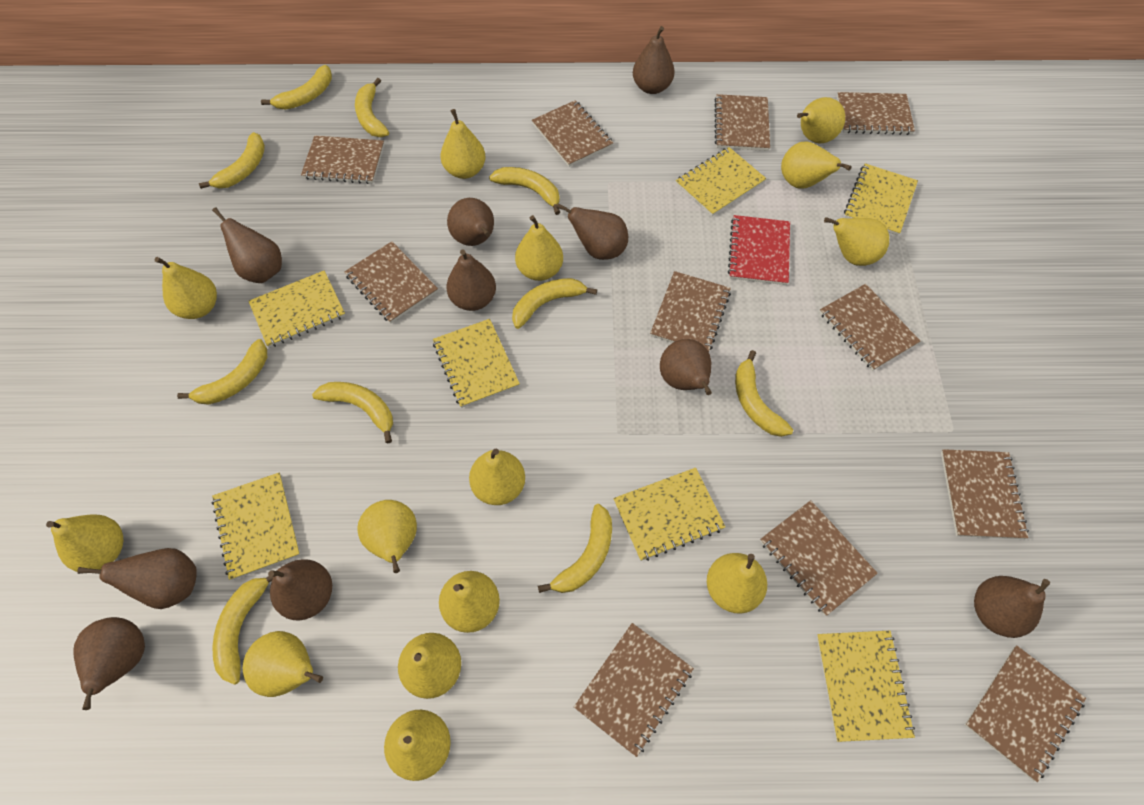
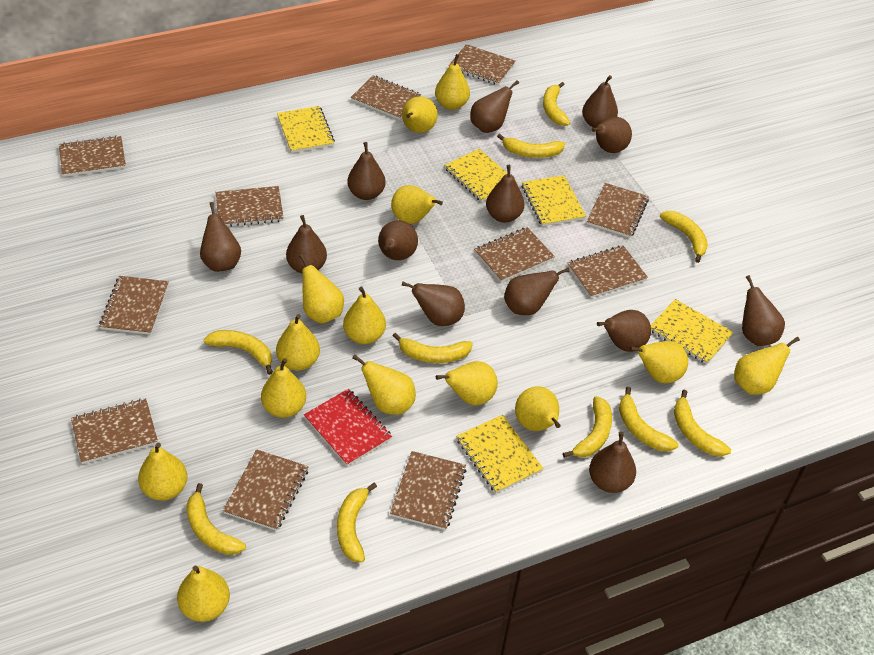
brown pear: [73,617,145,710] [77,548,197,609] [212,207,282,283] [268,559,332,620] [446,250,496,311] [447,198,494,246] [556,203,628,260] [633,26,675,94] [660,339,712,395] [974,576,1050,638] = 10 -> [200,202,241,272] [286,215,327,273] [347,142,386,200] [378,220,418,260] [402,282,465,326] [470,80,519,133] [486,165,524,223] [504,268,570,315] [582,75,618,128] [589,432,636,493] [592,117,632,153] [597,310,651,352] [742,275,785,346] = 13
yellow notebook: [212,473,300,580] [249,271,345,348] [433,319,520,408] [613,468,725,561] [676,147,766,216] [817,631,915,742] [844,164,918,236] = 7 -> [277,106,335,153] [444,149,517,202] [456,415,544,493] [522,175,586,226] [651,299,733,364] = 5

